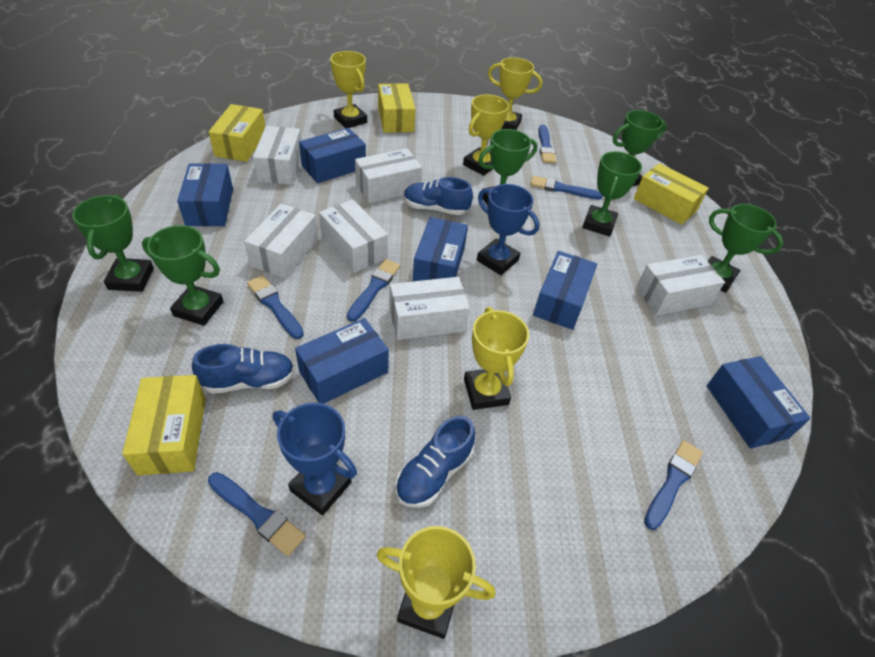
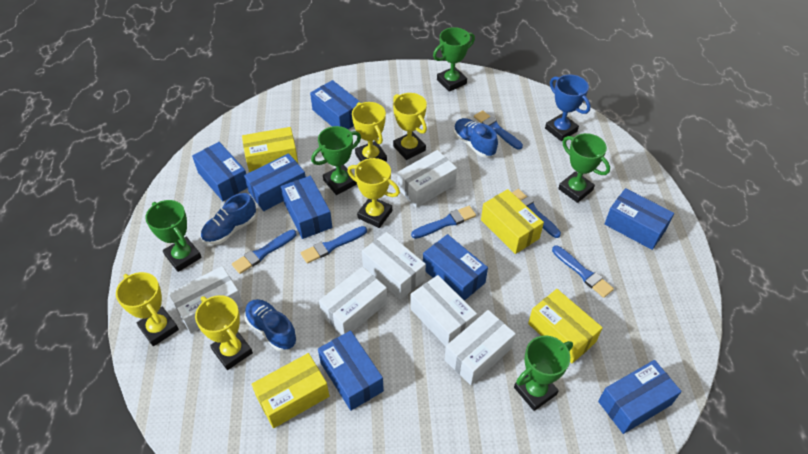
blue box: [177,163,233,226] [295,318,389,404] [299,128,366,183] [413,217,468,281] [533,251,597,330] [707,356,811,449] = 6 -> [192,142,247,201] [244,153,306,211] [281,176,332,239] [310,80,361,129] [318,331,384,411] [423,234,488,301] [598,360,682,434] [604,188,674,250] = 8
blue trophy: [273,403,357,515] [477,184,539,275] = 2 -> [545,75,591,141] = 1
green trophy: [72,195,154,292] [142,225,224,326] [478,129,537,204] [582,151,642,236] [613,110,666,186] [708,204,784,293] = 6 -> [145,200,202,272] [311,126,361,195] [433,27,475,92] [514,336,573,411] [558,133,610,203] = 5

